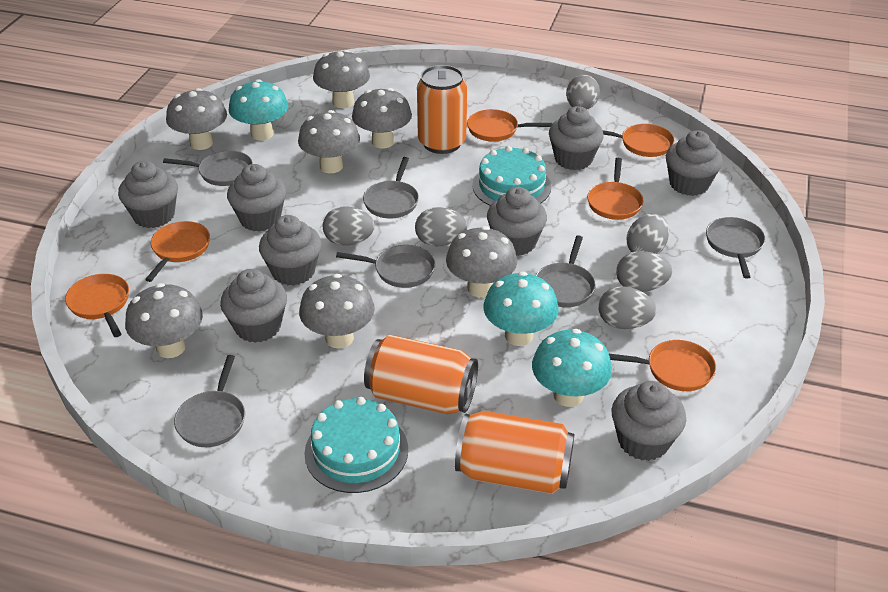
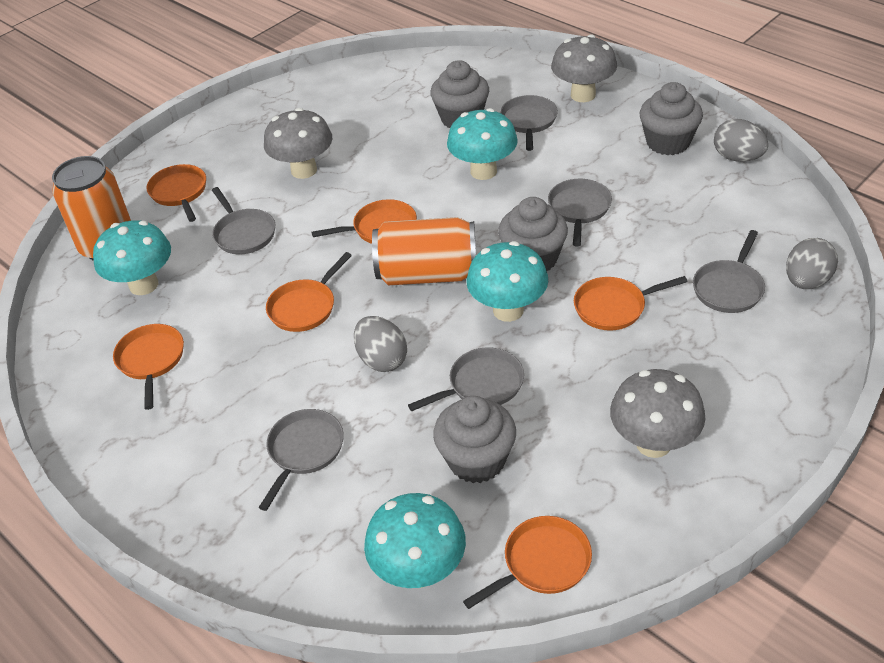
grey cupcake: [118,161,178,228] [220,269,287,343] [227,164,286,231] [259,215,322,286] [487,187,547,256] [549,106,604,170] [612,381,686,461] [666,130,723,196] = 8 -> [431,60,489,128] [433,396,516,483] [498,197,568,271] [640,82,703,155] = 4
grey egg: [323,206,375,246] [415,207,467,246] [566,75,600,109] [599,286,656,329] [616,251,672,292] [626,213,669,254] = 6 -> [354,316,407,372] [714,119,768,162] [786,238,838,289] = 3
grey mushroom: [125,283,203,358] [166,88,227,150] [298,110,360,173] [299,274,375,348] [313,50,370,108] [352,88,412,149] [446,226,517,297] = 7 -> [264,108,332,179] [551,34,617,102] [610,369,705,458] = 3
orange can: [364,335,478,414] [417,65,467,154] [455,411,574,494] = 3 -> [52,156,131,261] [372,217,476,285] = 2
turquoise cake: [304,397,408,493] [472,146,551,206] = 2 -> none = 0
turquoise mushroom: [229,79,289,141] [483,272,558,346] [532,329,612,407] = 3 -> [93,220,171,295] [364,493,466,588] [447,108,518,180] [467,241,548,322] = 4

